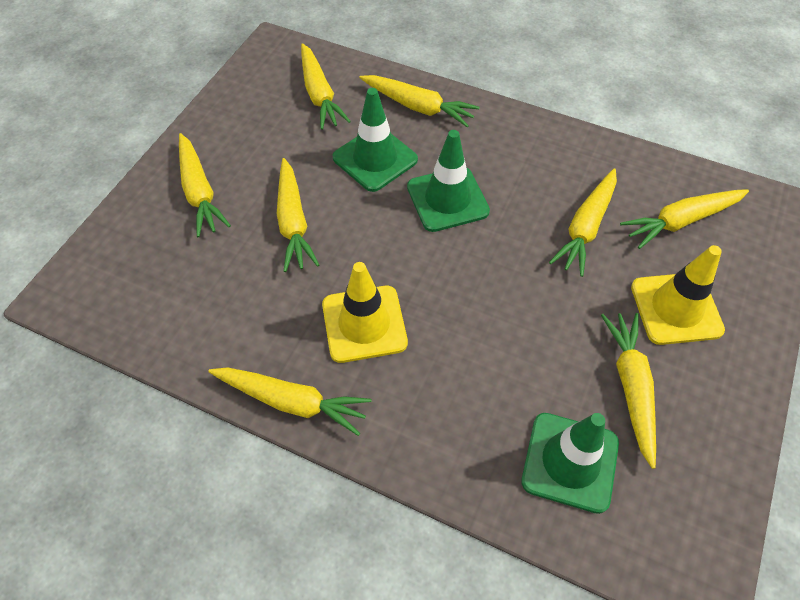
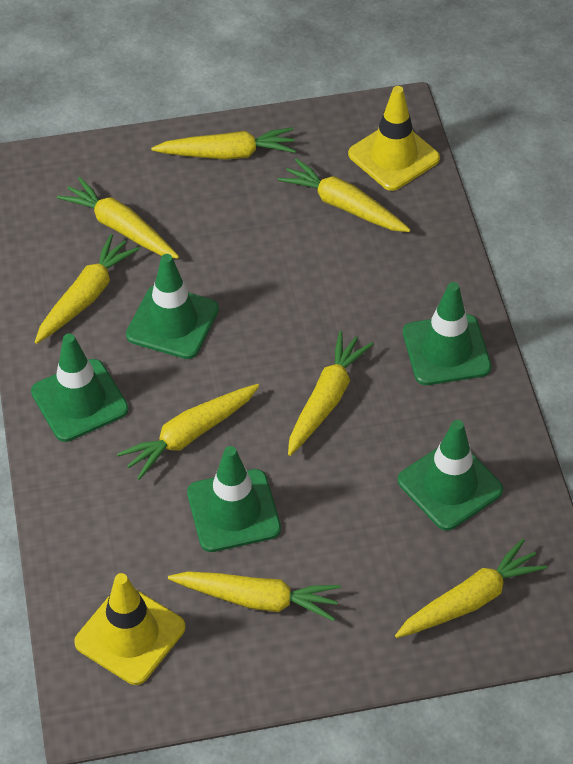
green traffic cone: [333,88,418,192] [407,130,490,232] [521,413,619,514] = 3 -> [31,333,129,442] [126,254,219,359] [187,446,281,552] [398,420,503,531] [403,282,491,385] = 5

